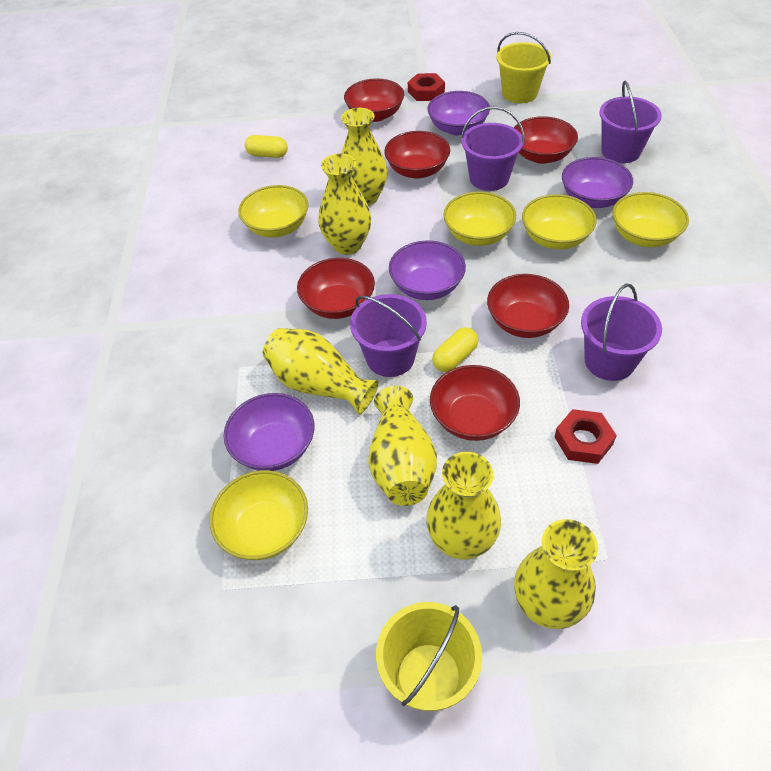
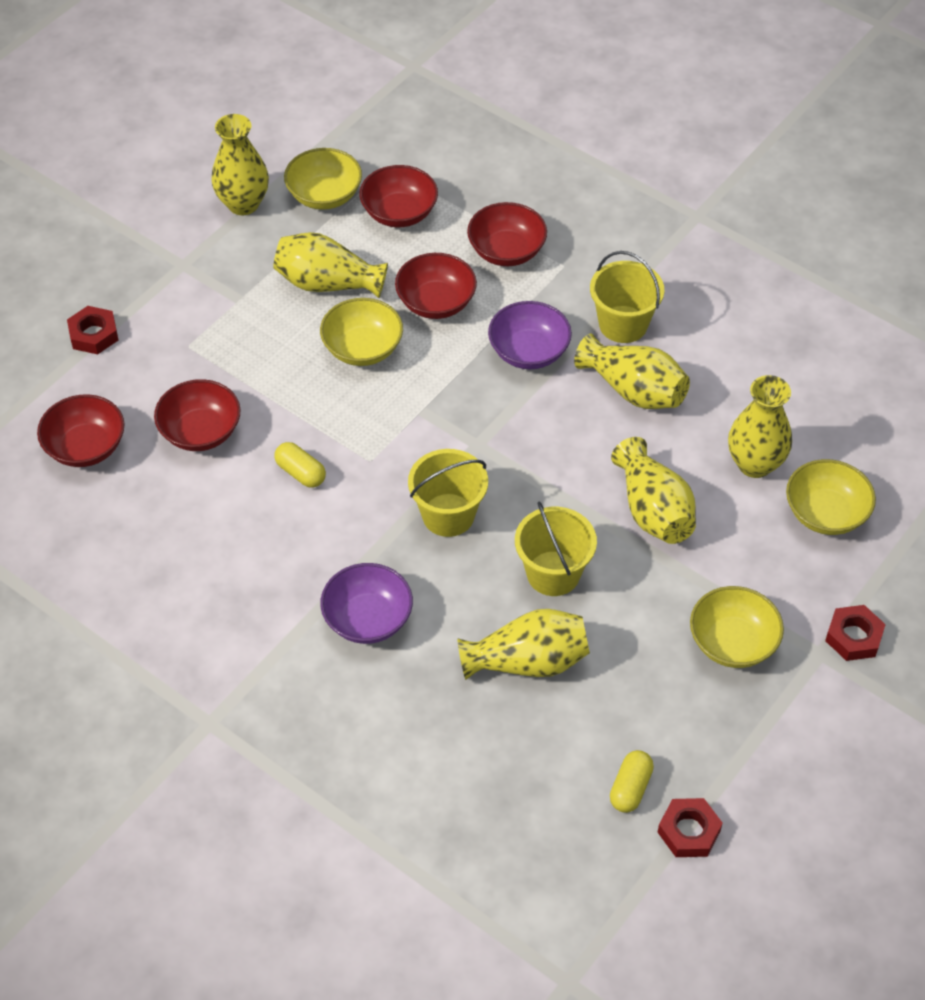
purple bowl: [224,393,314,471] [389,240,466,300] [427,91,490,135] [562,157,633,208] = 4 -> [320,563,413,644] [488,301,572,369] = 2
purple bucket: [350,294,427,377] [461,106,525,191] [581,284,662,381] [599,80,662,163] = 4 -> none = 0
red bowl: [297,258,375,319] [344,79,404,122] [384,131,450,179] [430,365,520,441] [487,274,569,338] [514,116,578,164] = 6 -> [37,394,124,467] [154,379,241,451] [360,165,438,227] [395,253,477,319] [467,202,547,266] = 5
red nut: [408,73,445,101] [554,409,617,464] = 2 -> [67,306,118,354] [658,798,723,857] [825,605,886,661] = 3
yellow bowl: [209,470,308,560] [238,185,309,237] [443,191,516,246] [522,194,597,249] [613,192,689,247] = 5 -> [284,148,362,210] [320,298,403,366] [690,586,784,668] [786,459,876,535] = 4
yellow bucket: [376,602,482,711] [496,32,551,103] = 2 -> [408,449,488,537] [515,501,597,596] [590,251,664,343] = 3

